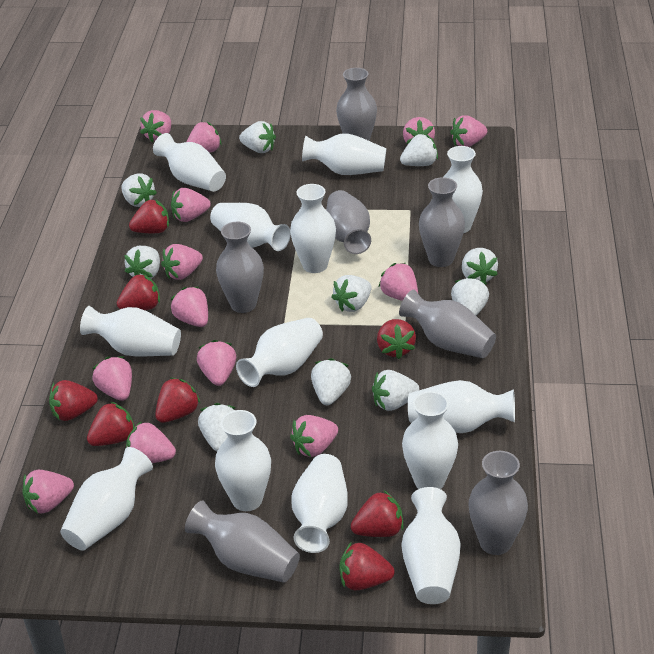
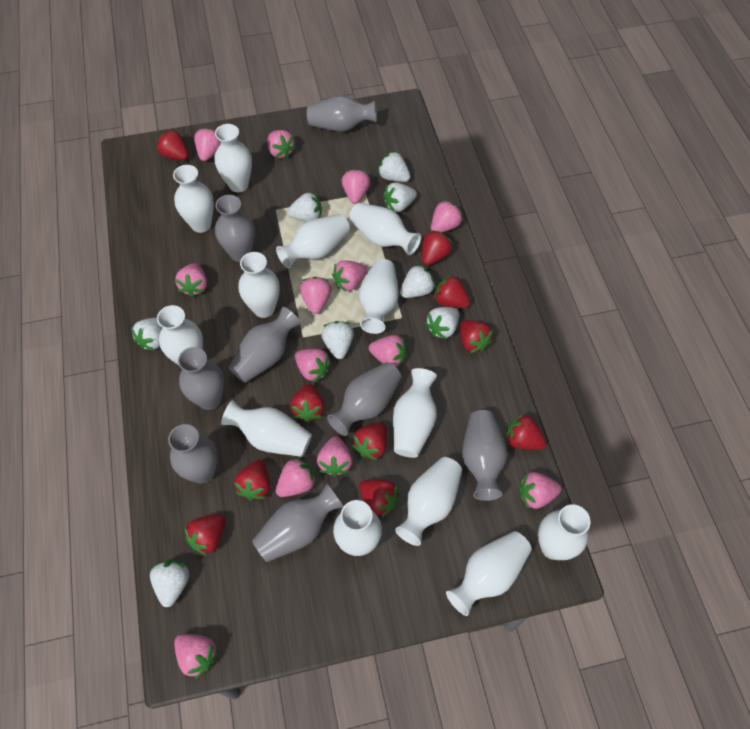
grey vase: [185,500,300,583] [216,222,264,313] [326,190,371,254] [336,68,377,141] [399,289,496,358] [419,177,465,267] [468,451,528,555] = 7 -> [168,424,218,484] [178,347,224,410] [215,195,255,262] [228,307,301,383] [252,484,344,562] [307,95,377,132] [327,362,401,436] [462,410,507,501] = 8
red strawberry: [49,380,98,421] [87,401,135,446] [117,274,160,310] [129,199,169,233] [155,378,200,423] [339,542,395,590] [351,491,404,537] [377,319,416,359] = 8 -> [156,129,188,160] [185,514,226,556] [234,460,270,501] [290,384,325,422] [352,422,387,460] [359,479,400,518] [422,230,452,265] [434,275,470,308] [460,320,493,353] [505,414,546,450] = 10
white strawberry: [121,173,157,207] [124,246,160,279] [198,403,236,451] [239,121,276,153] [311,358,351,405] [331,275,372,312] [372,370,419,411] [400,134,438,166] [451,277,489,315] [462,248,498,282] = 10 -> [131,317,163,351] [150,560,189,607] [287,192,322,222] [321,321,354,359] [378,151,411,182] [383,182,417,212] [400,264,435,298] [425,307,459,339] = 8

